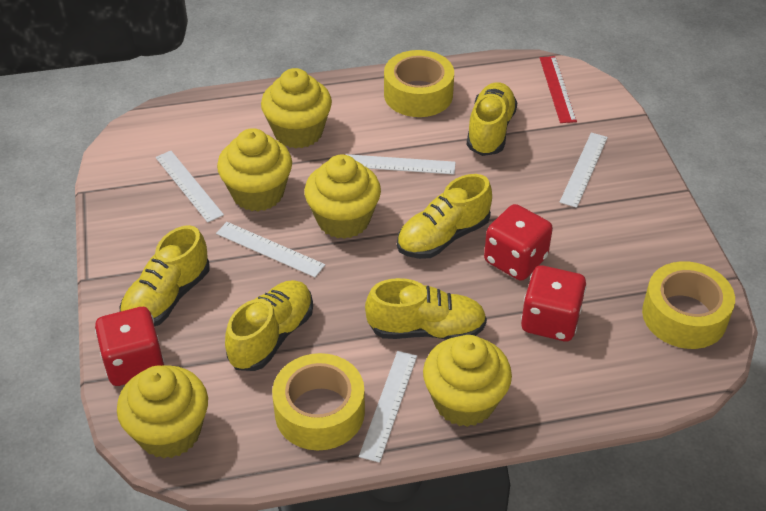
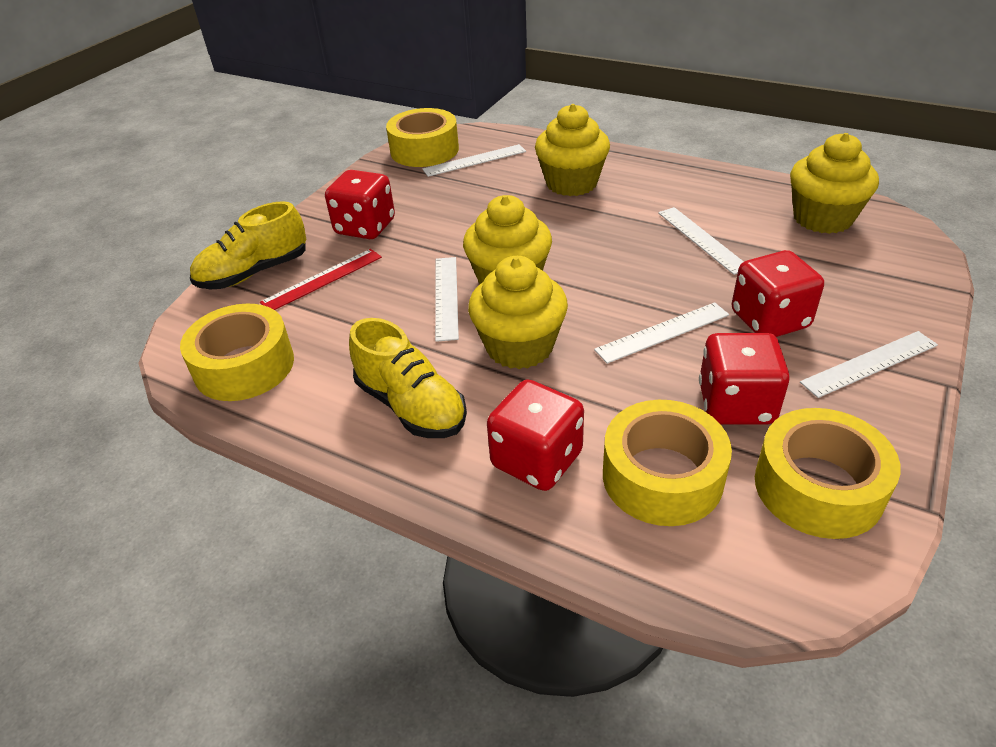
red dice: [95,307,164,386] [484,204,553,281] [521,265,586,341] = 3 -> [325,170,395,239] [487,379,584,491] [699,333,790,425] [732,250,824,337] = 4
yellow cupcake: [117,365,208,459] [217,128,292,211] [261,68,332,148] [304,154,381,239] [423,335,512,427] = 5 -> [463,195,552,284] [468,256,568,369] [535,104,610,196] [790,133,879,234] = 4
yellow shoe: [120,225,210,326] [225,280,313,371] [365,278,487,340] [397,174,492,259] [467,82,518,156] = 5 -> [190,201,306,289] [349,318,467,438] = 2
yellow tape: [272,353,365,451] [384,50,454,117] [642,261,735,349] = 3 -> [180,304,294,401] [386,108,459,167] [603,400,732,526] [755,408,901,539] = 4

